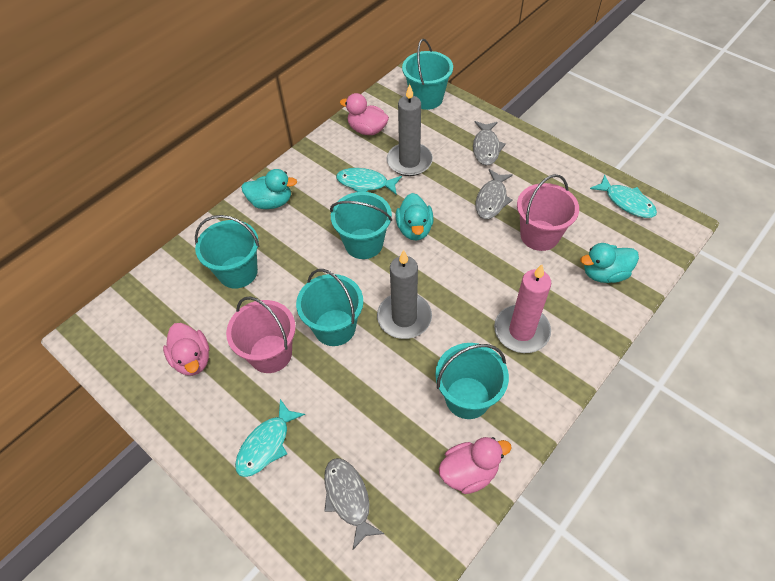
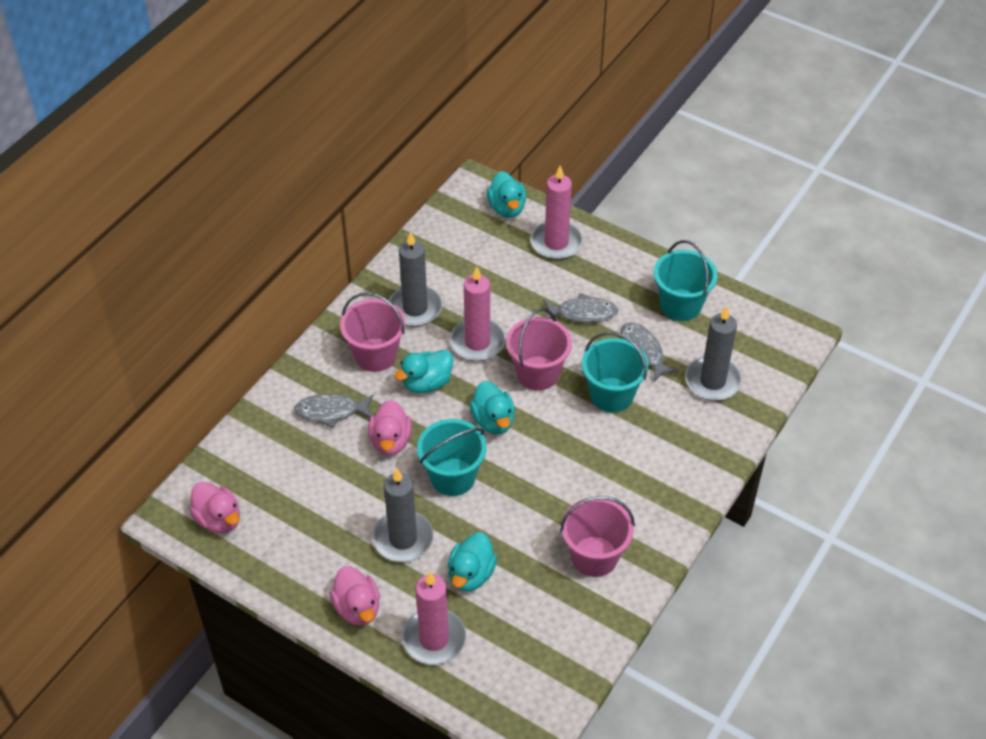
grey candle: [377,250,432,339] [387,84,433,176] = 2 -> [372,468,433,562] [389,231,442,326] [685,306,742,401] = 3
pink bucket: [226,296,296,373] [517,174,579,251] = 2 -> [340,292,406,372] [506,308,572,391] [560,496,635,577] = 3
pink candle: [494,264,551,353] = 1 -> [402,572,466,665] [450,266,505,361] [530,165,583,260] = 3
turquoise bucket: [195,215,259,289] [296,269,363,346] [330,192,392,259] [402,39,453,110] [435,343,509,419] = 5 -> [417,419,487,496] [582,332,648,413] [654,240,718,321] = 3
turquoise duck: [241,169,297,209] [396,193,433,240] [580,243,639,283] = 3 -> [394,350,453,393] [448,532,497,592] [469,381,515,434] [487,171,526,218] = 4
turquoise fish: [235,399,305,477] [336,168,402,195] [590,175,657,218] = 3 -> none = 0

